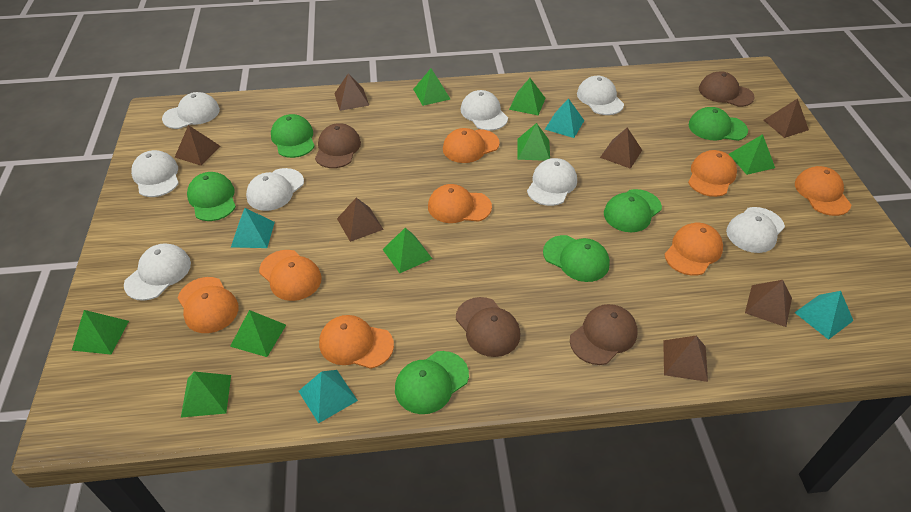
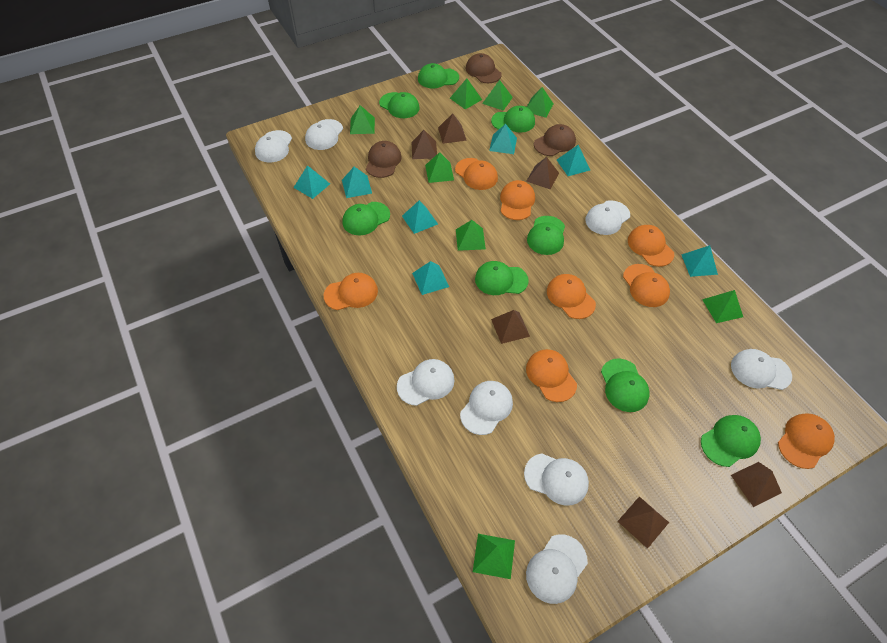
brown cap: [315,123,361,168] [456,297,520,357] [570,304,638,365] [699,71,755,107] = 4 -> [366,141,402,178] [466,53,502,83] [534,124,576,156] = 3
brown pyramid: [175,125,221,166] [334,73,370,111] [337,198,384,242] [600,127,642,169] [663,336,708,382] [745,280,792,327] [764,98,809,138] = 7 -> [411,130,437,159] [438,113,467,144] [491,310,530,344] [527,157,559,189] [618,496,669,549] [731,462,782,507] = 6
green cap: [187,172,236,221] [271,114,315,158] [395,351,469,414] [543,235,610,282] [604,189,662,232] [689,107,748,141] = 6 -> [342,202,390,235] [379,92,419,118] [418,63,459,88] [475,261,529,295] [491,106,535,133] [527,216,565,255] [601,359,650,412] [701,415,761,467] = 8
turquoise pyramid: [231,208,275,248] [299,370,358,424] [545,98,584,138] [794,291,853,340] = 4 -> [293,165,330,199] [342,167,372,198] [402,200,438,234] [412,261,449,295] [489,124,517,154] [557,145,590,176] [681,245,718,277] = 7

